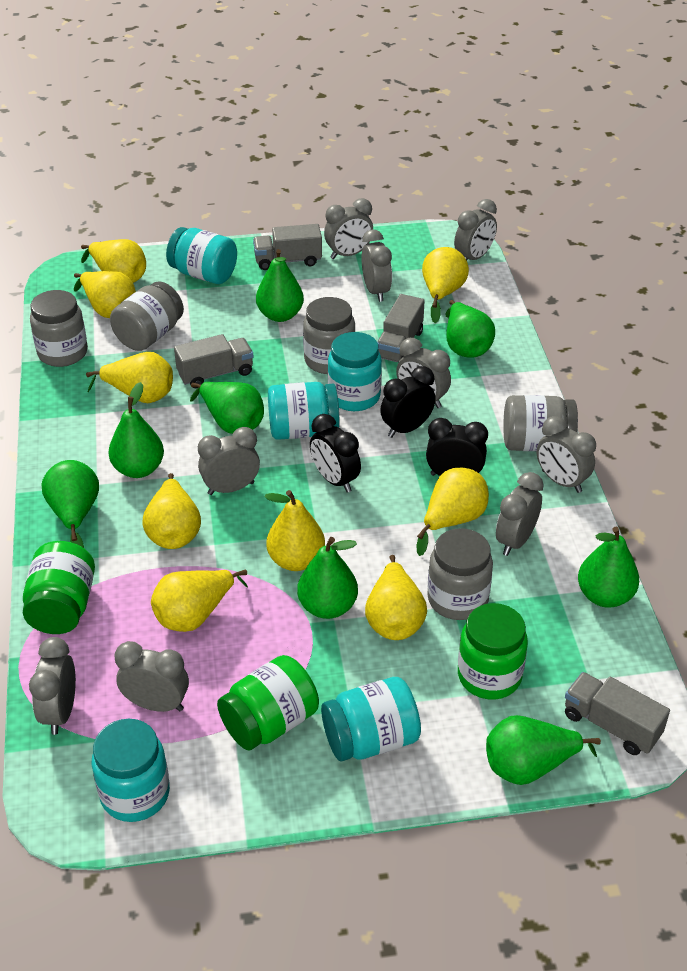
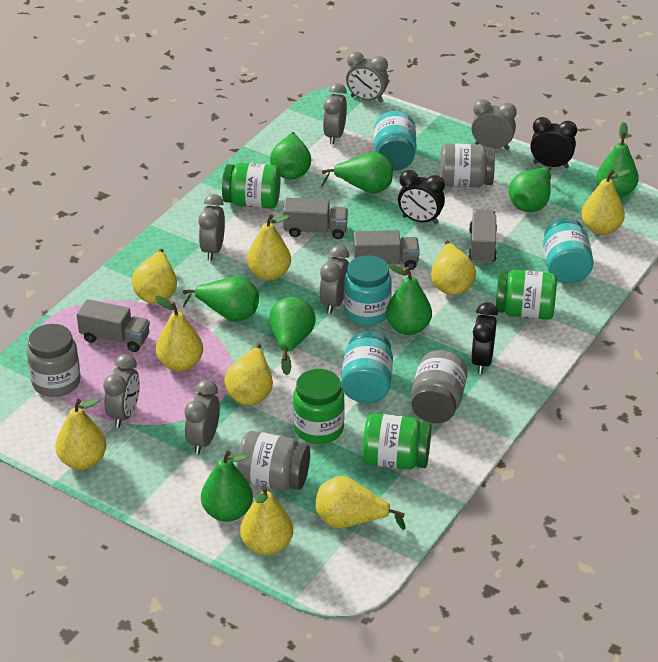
green jar: [23,541,95,634] [217,655,319,750] [458,603,528,700] = 3 -> [222,163,281,209] [293,369,345,444] [362,413,431,470] [496,270,557,320] = 4
grey clock: [29,637,76,735] [114,641,189,712] [198,427,260,495] [324,198,373,259] [361,230,392,302] [396,338,451,408] [454,199,497,260] [496,472,544,556] [537,416,596,493] = 9 -> [103,354,140,428] [184,380,220,454] [198,194,225,261] [319,245,349,314] [323,83,347,145] [346,52,389,103] [471,99,517,150] = 7
grey jar: [30,290,88,367] [110,281,184,351] [303,297,355,374] [427,528,493,620] [503,395,578,451] = 5 -> [27,324,81,397] [236,431,310,490] [411,350,468,423] [440,144,495,187] = 4
turquoise jar: [92,719,170,822] [166,227,237,284] [268,382,339,440] [321,677,421,761] [328,332,382,411] = 5 -> [341,331,393,403] [344,255,392,325] [374,111,417,170] [543,218,594,283] = 4

